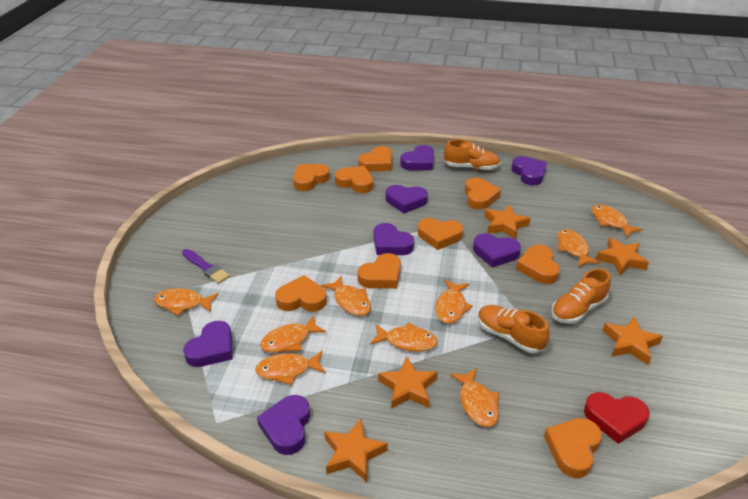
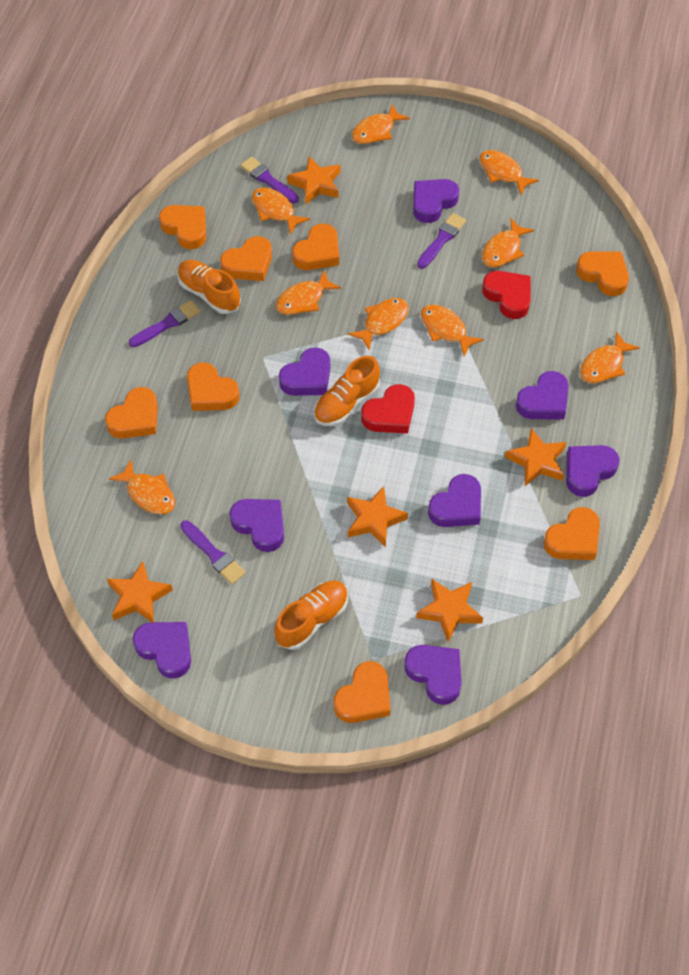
orange heart: [275,275,327,312] [293,164,330,191] [335,166,373,193] [357,253,401,289] [358,146,392,172] [418,218,463,250] [465,177,501,210] [516,244,560,284] [544,418,602,478] = 9 -> [105,387,158,438] [159,205,206,249] [187,362,240,411] [221,236,272,281] [292,223,339,270] [334,661,390,723] [543,507,600,560] [576,251,629,296] = 8
purple brush: [182,249,230,284] = 1 -> [129,300,201,347] [180,520,246,585] [240,157,299,203] [417,213,466,269] = 4
purple heart: [183,321,232,367] [257,395,310,455] [373,223,414,255] [386,185,428,213] [400,145,434,170] [473,234,521,267] [511,156,547,185] = 7 -> [133,622,191,679] [230,499,284,552] [279,347,330,396] [404,645,461,705] [413,179,459,223] [428,474,481,527] [516,371,568,420] [566,445,620,497] = 8
red heart: [584,392,650,444] = 1 -> [361,384,415,434] [482,271,530,319] = 2

